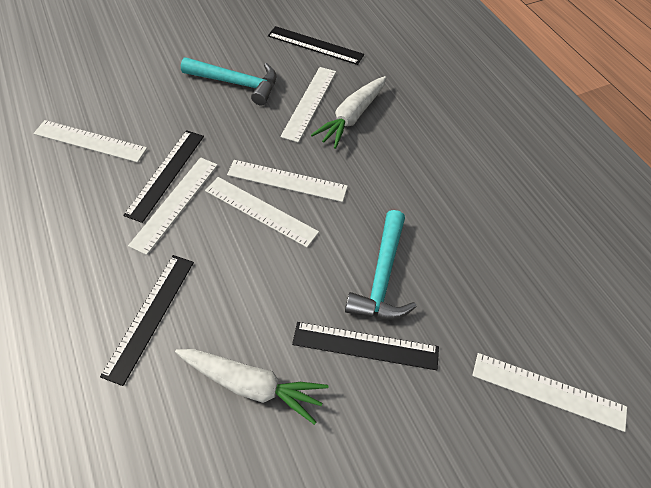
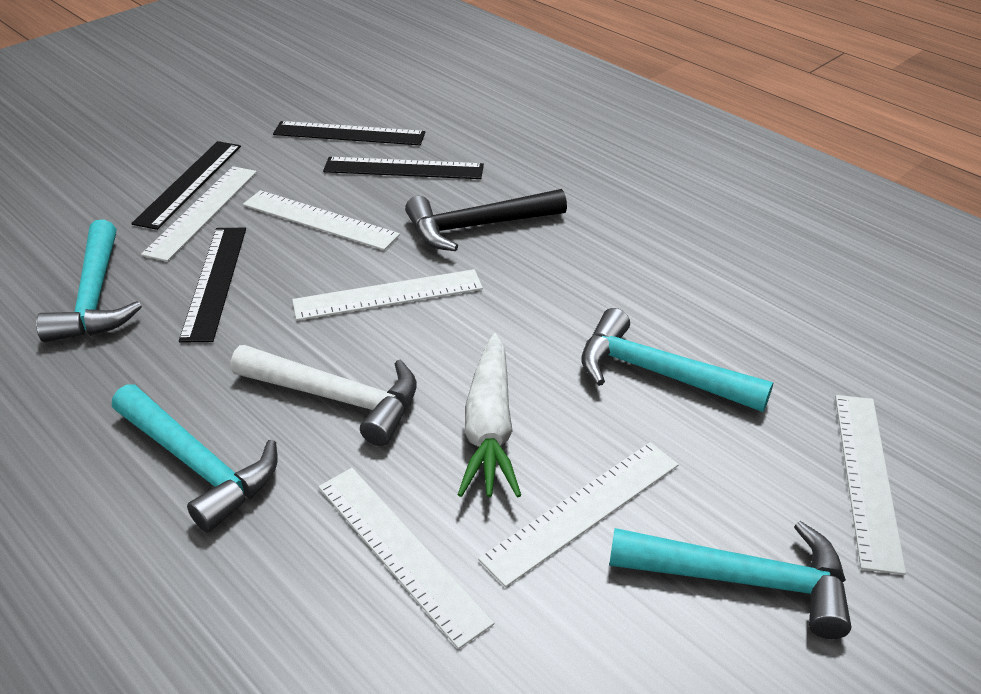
black hammer: none = 0 -> [405,189,567,251] = 1
turquoise hammer: [181,57,276,106] [345,210,417,320] = 2 -> [36,219,142,342] [112,384,278,532] [582,308,774,412] [609,521,851,639] = 4
white carrot: [175,349,328,425] [311,76,386,149] = 2 -> [458,333,521,498] = 1
white hammer: none = 0 -> [231,345,417,446] = 1

